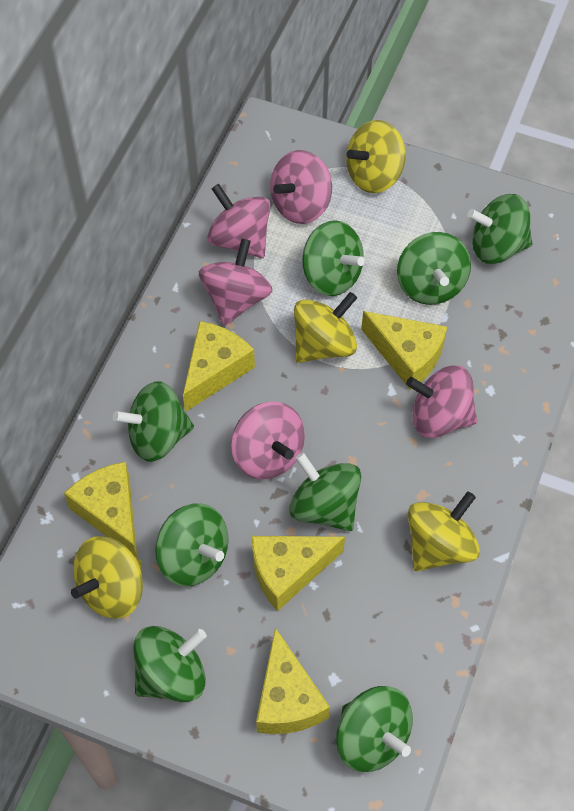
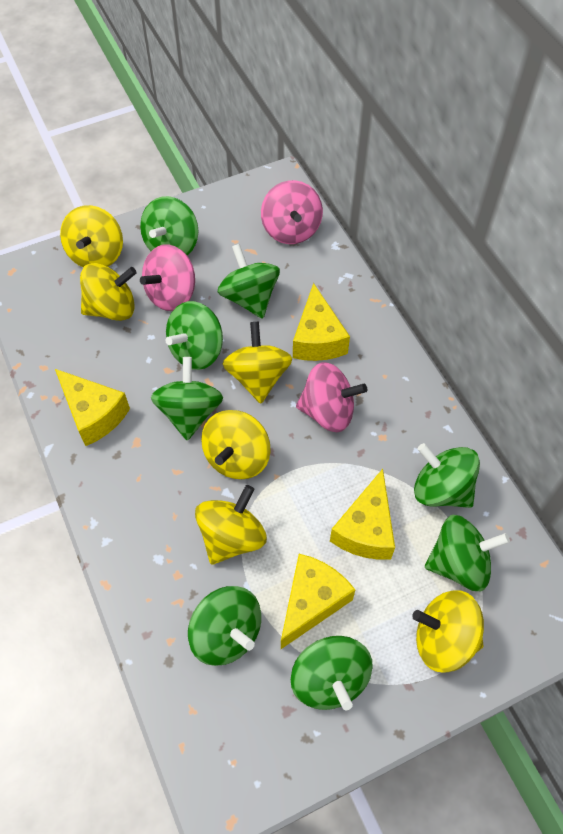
pink spinning top: [199,239,273,326] [207,184,271,258] [231,402,305,479] [270,150,332,224] [406,366,477,438] = 5 -> [140,244,195,311] [261,180,323,244] [296,362,367,432] = 3
yellow cheese: [64,462,137,557] [183,321,255,412] [252,536,345,611] [256,627,330,734] [361,311,447,390] = 5 -> [55,369,130,446] [281,554,355,649] [293,283,350,361] [330,469,395,560] = 4
yellow spinning top: [71,536,143,619] [294,292,357,363] [346,120,406,193] [408,491,480,571] = 4 -> [60,205,123,268] [80,263,137,321] [195,485,267,565] [201,410,270,479] [223,322,293,404] [412,590,484,673] = 6

